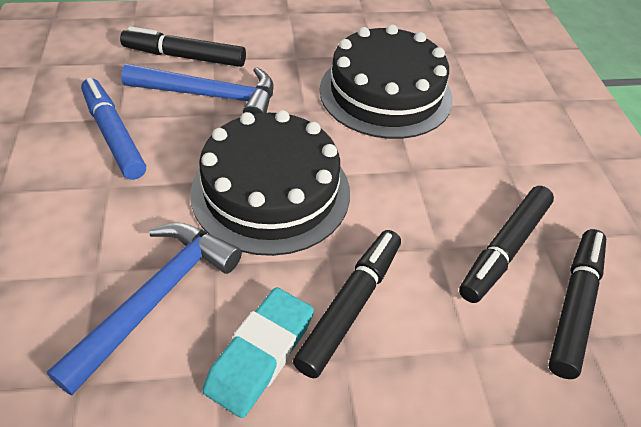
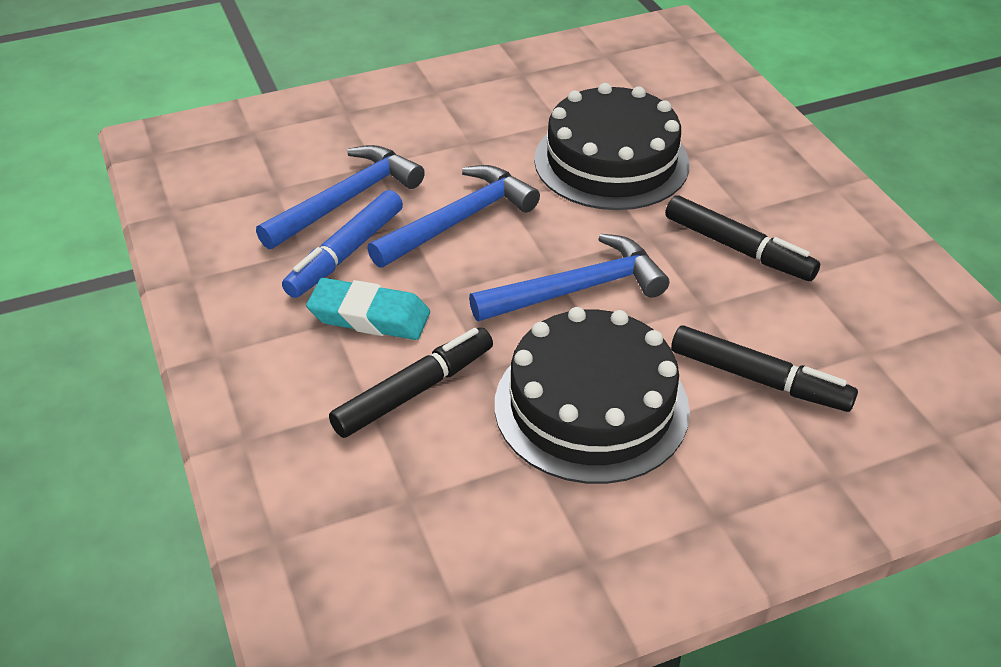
black marker: [120,26,246,67] [293,230,401,378] [459,186,554,303] [548,229,606,379] = 4 -> [329,328,493,438] [665,195,820,281] [671,325,858,412] = 3
blue hammer: [47,223,242,395] [121,64,274,114] = 2 -> [256,145,425,249] [367,165,540,268] [469,234,669,321] = 3

